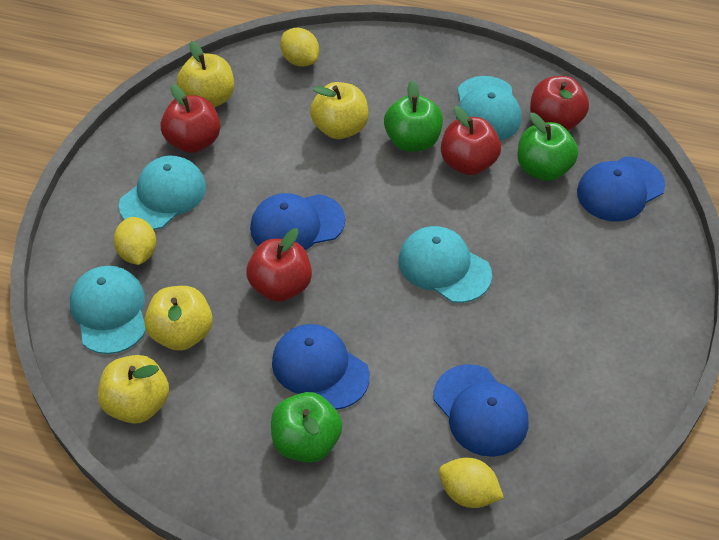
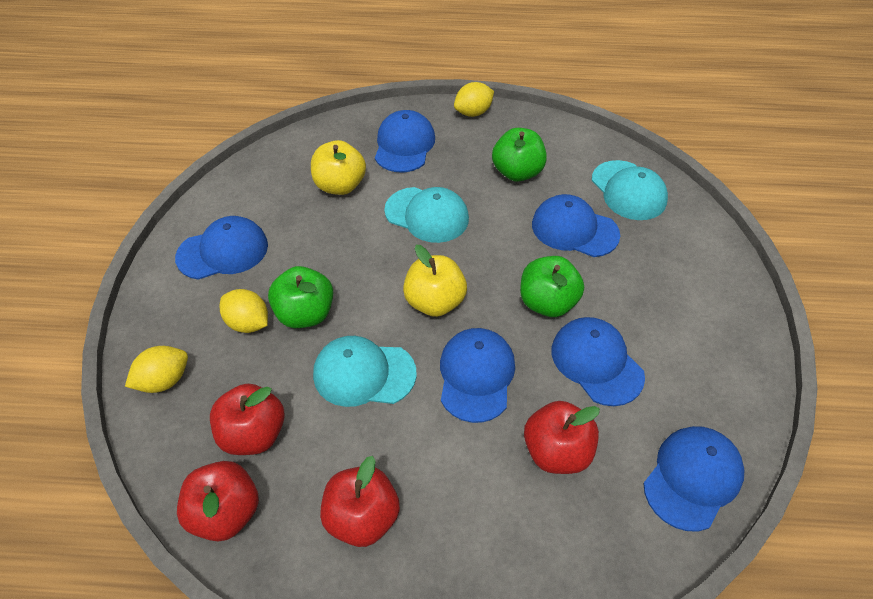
blue cap: [250,193,345,250] [272,324,370,410] [433,364,528,457] [577,157,665,222] = 4 -> [175,216,268,280] [375,110,435,172] [440,328,515,423] [532,194,620,257] [552,317,645,406] [643,426,744,531] = 6
turquoise cap: [70,266,146,354] [119,156,206,230] [399,226,492,303] [456,76,521,141] = 4 -> [313,336,417,407] [384,187,469,243] [592,160,668,220] = 3
yellow apple: [98,355,169,424] [144,286,213,351] [177,41,234,108] [310,82,368,139] = 4 -> [311,140,366,195] [403,245,467,317] = 2

